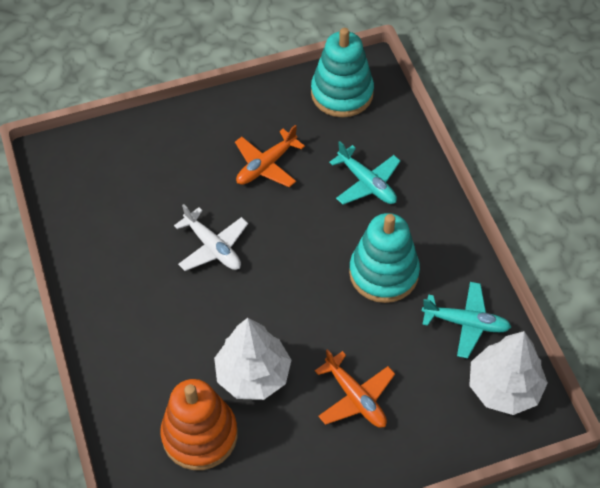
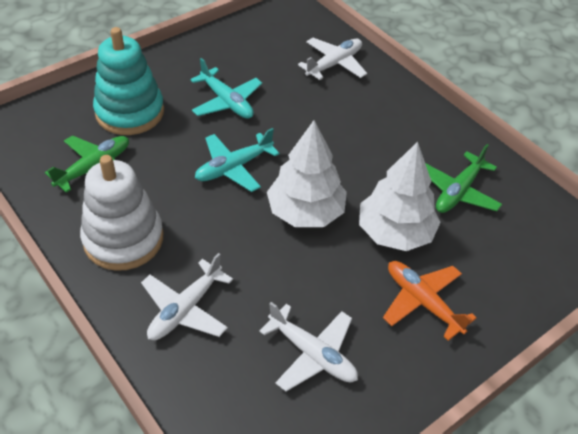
green plane: none = 0 -> [45,135,129,193] [425,144,502,213] = 2
orange plane: [235,125,305,187] [315,349,395,428] = 2 -> [383,261,477,341] = 1
orange stacking toy: [160,379,238,470] = 1 -> none = 0
turquoise stacking toy: [311,28,374,117] [349,213,420,303] = 2 -> [93,27,164,135] = 1
white plane: [174,204,248,271] = 1 -> [141,253,233,340] [259,302,358,391] [298,38,367,80] = 3
white stacking toy: none = 0 -> [80,155,163,271] = 1

